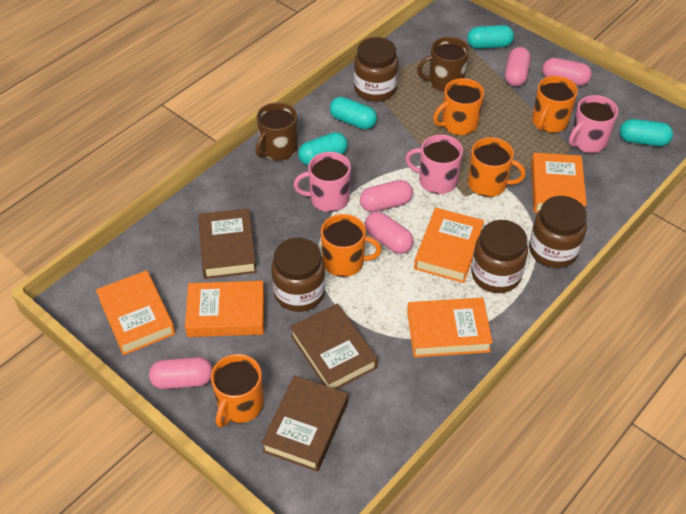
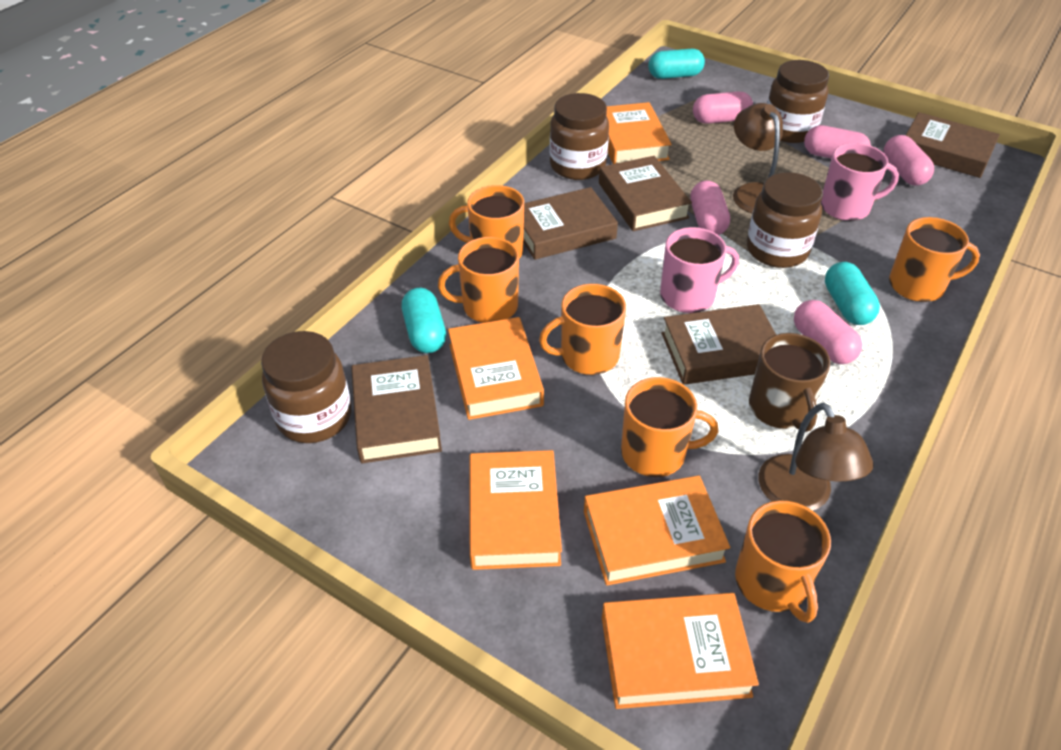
brown book: [198,208,257,279] [261,375,348,472] [290,303,378,389] = 3 -> [351,355,442,463] [523,187,618,260] [599,156,692,231] [661,304,776,385] [906,112,1000,178] = 5
brown lamp: none = 0 -> [733,103,783,213] [758,403,873,511] = 2
brown mug: [255,102,298,161] [417,37,469,92] = 2 -> [749,333,830,432] = 1
orange mug: [211,354,264,427] [321,214,382,277] [433,78,484,135] [468,137,526,197] [532,76,578,133] = 5 -> [438,237,519,323] [449,185,524,259] [539,284,626,375] [621,377,718,477] [735,500,831,623] [889,217,980,302] = 6
pink mug: [293,152,351,212] [405,135,463,194] [569,95,618,153] = 3 -> [660,227,739,313] [821,143,899,221] = 2
turquoise capsule: [298,132,348,165] [330,97,377,129] [467,25,514,49] [620,119,673,146] = 4 -> [402,288,446,353] [648,49,705,79] [825,262,880,325] = 3

